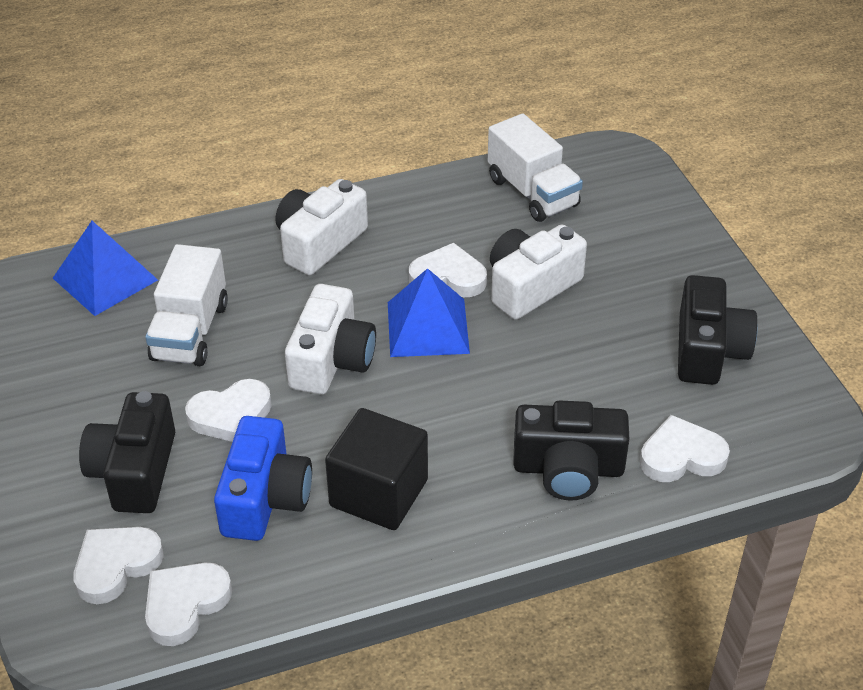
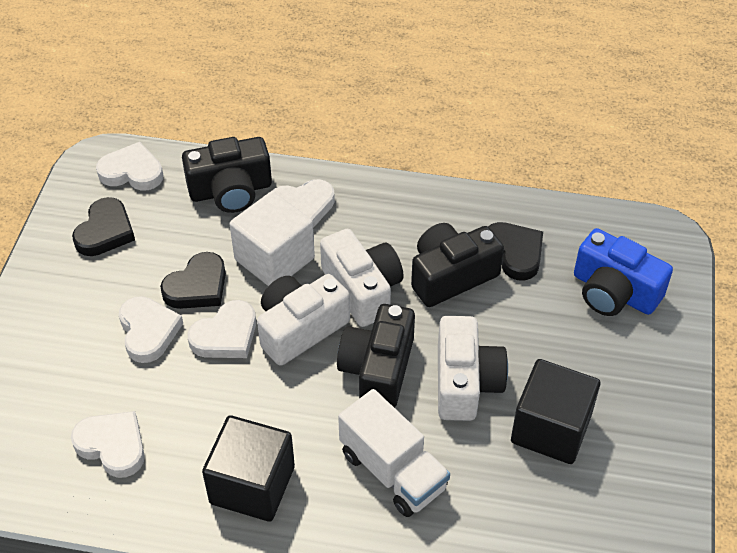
black cube: [325,408,428,530] = 1 -> [202,415,295,522] [511,359,600,464] = 2
black heart: none = 0 -> [72,197,135,256] [160,252,226,309] [488,222,543,280] = 3
blue pyramid: [53,221,158,316] [388,268,470,357] = 2 -> none = 0
white cube: none = 0 -> [230,191,315,286] = 1
white truck: [145,244,228,366] [488,113,583,222] = 2 -> [338,389,450,517] = 1

